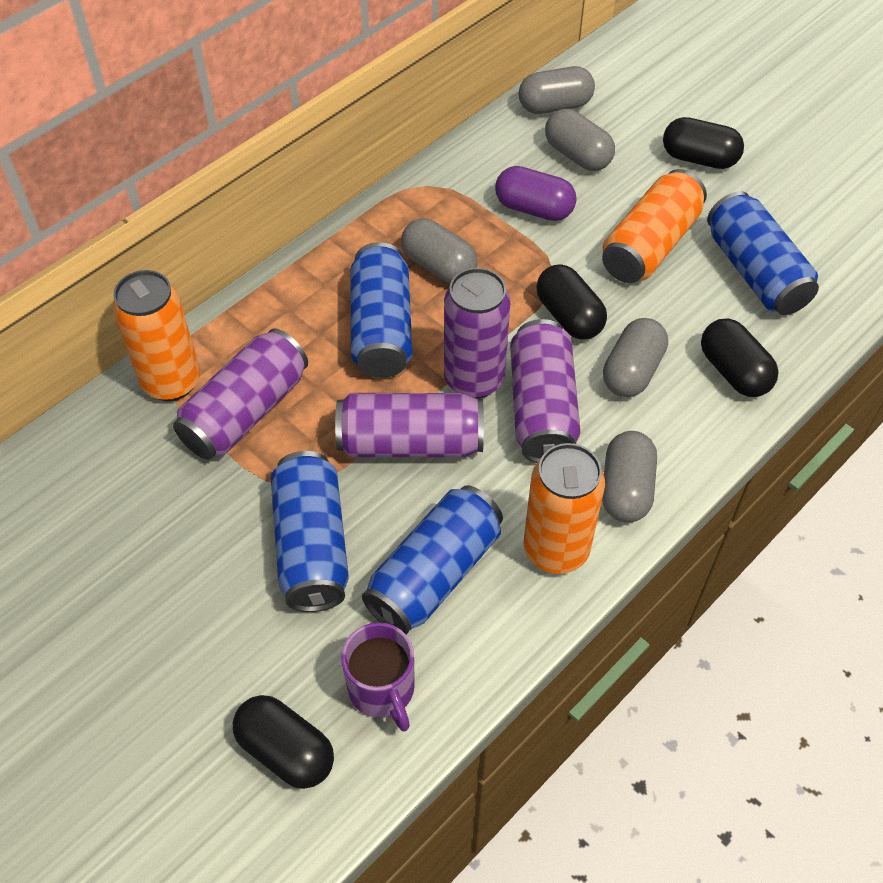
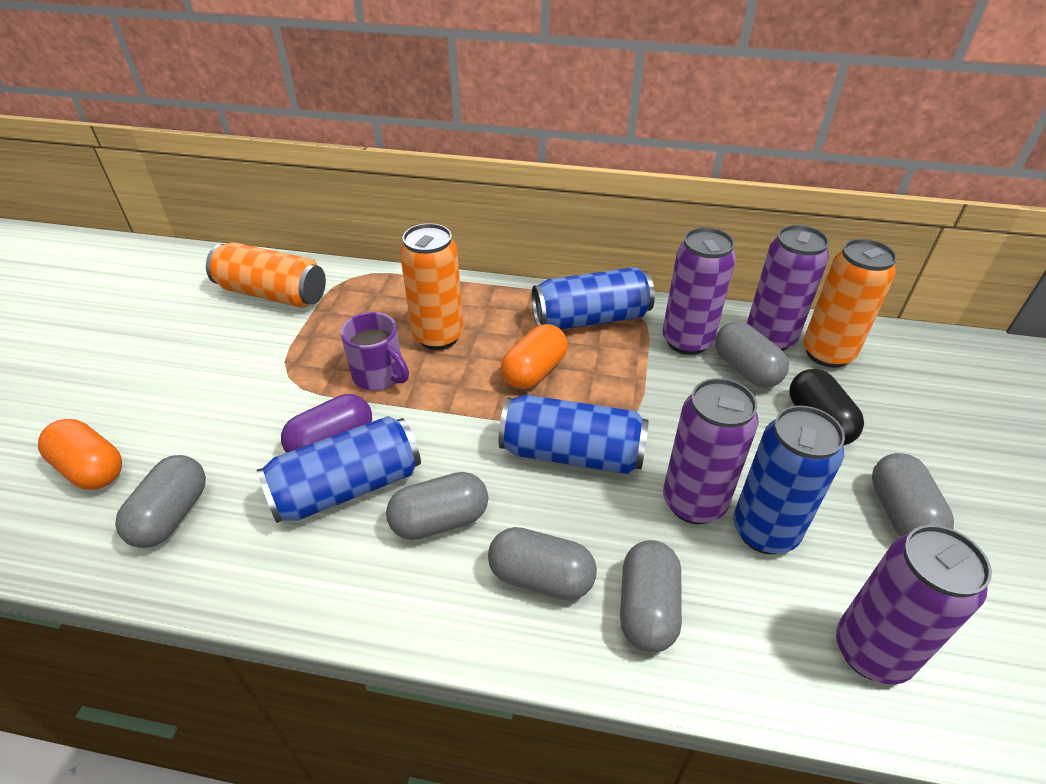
black capsule: [233,695,334,789] [536,264,607,340] [663,117,744,169] [701,318,779,397] = 4 -> [789,369,864,446] = 1
grey capsule: [401,218,478,283] [519,66,595,114] [545,109,615,171] [602,431,657,523] [603,318,668,397] = 5 -> [115,455,206,548] [386,472,488,540] [488,527,597,600] [620,540,682,652] [715,321,789,388] [872,453,954,537] = 6
orange capsule: none = 0 -> [38,419,122,489] [501,324,568,389] = 2

